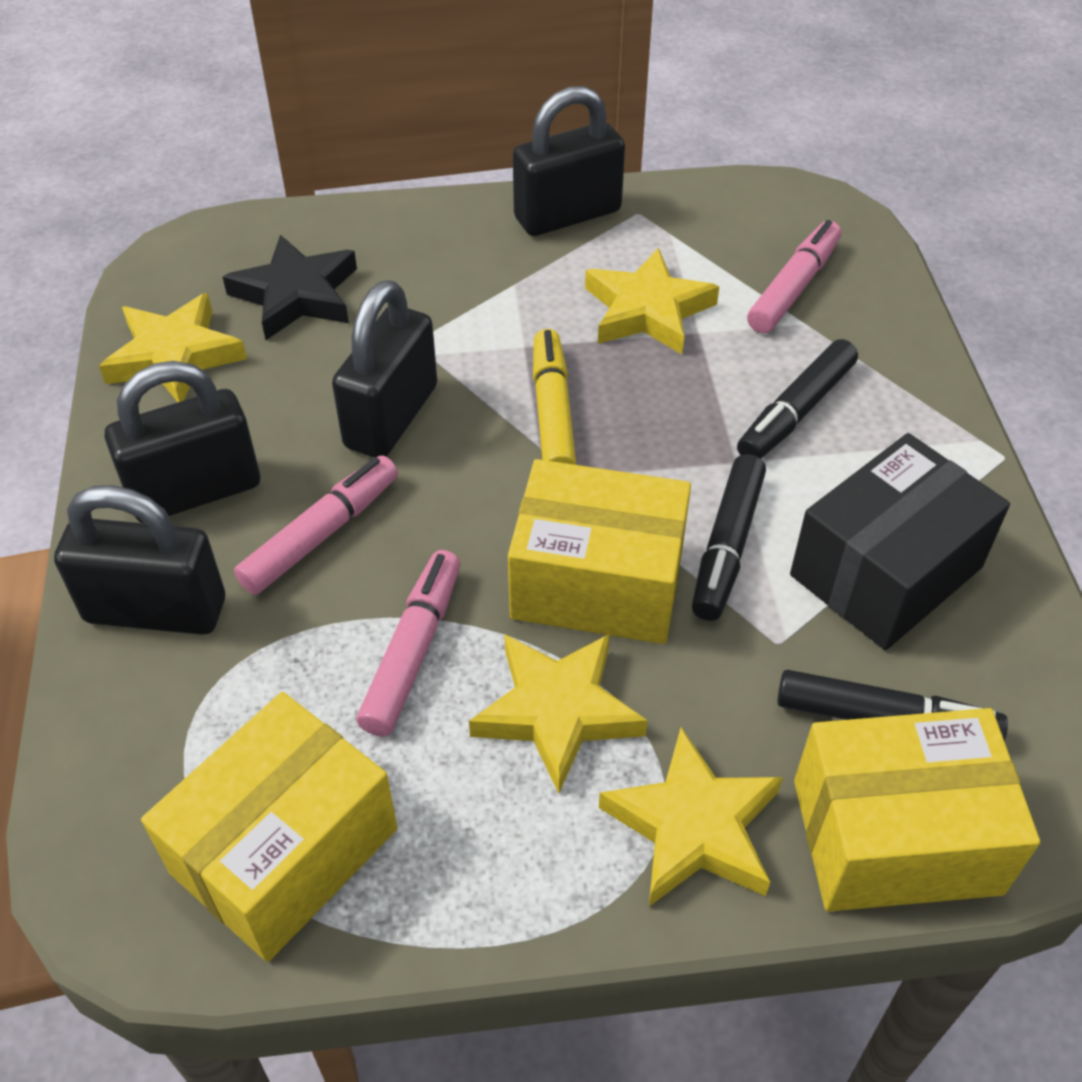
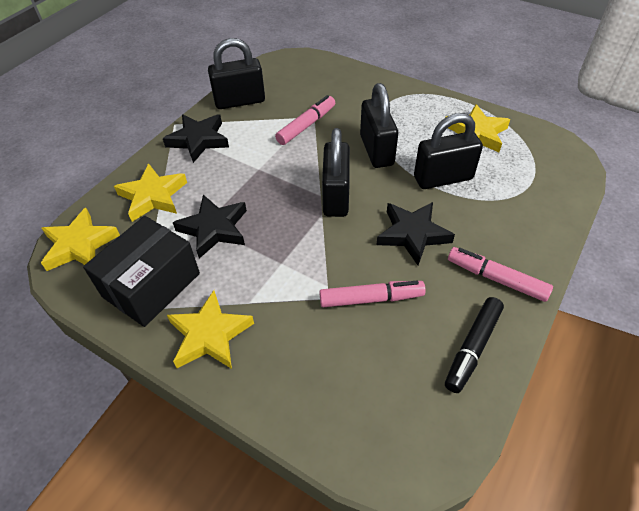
black marker: [692,454,766,621] [737,339,858,459] [777,670,1008,741] = 3 -> [445,297,504,393] = 1
black star: [223,235,357,340] = 1 -> [163,114,229,163] [173,195,247,259] [376,202,455,265] = 3
yellow box: [141,692,397,962] [508,459,691,644] [794,708,1040,912] = 3 -> none = 0
yellow marker: [533,329,576,465] = 1 -> none = 0

